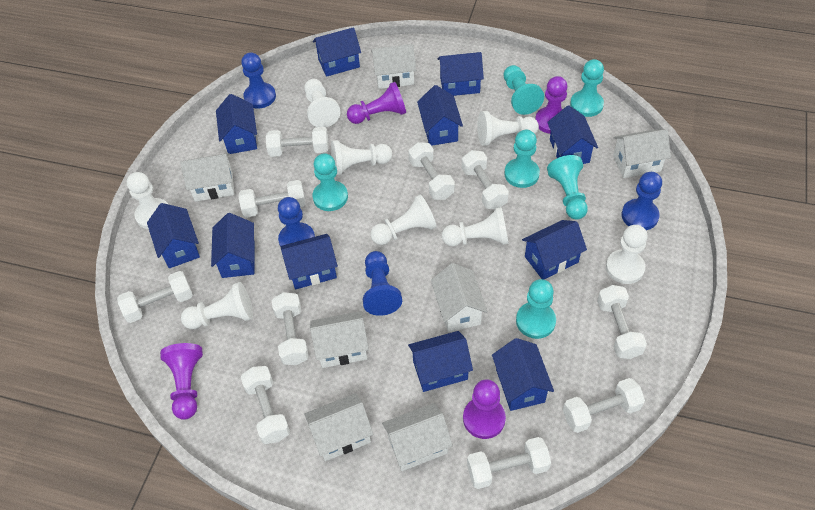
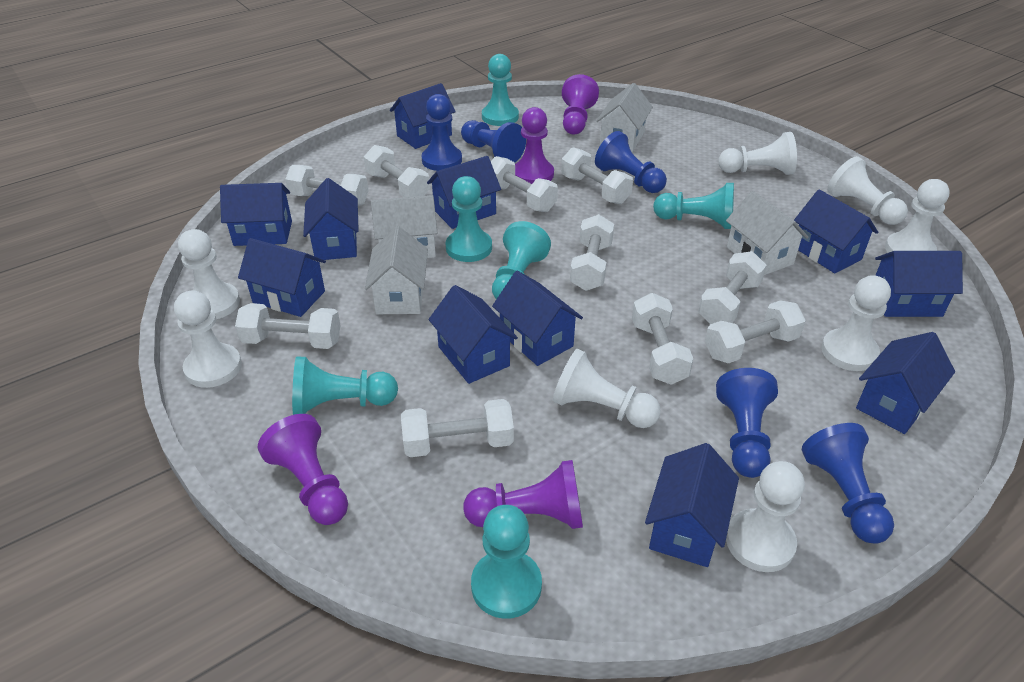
blue pawn: [241,52,276,109] [278,197,315,246] [363,251,402,316] [622,172,662,230] = 4 -> [422,94,462,171] [461,120,526,162] [595,131,667,193] [716,368,778,478] [802,423,894,544] = 5
white house: [180,153,234,202] [304,393,373,461] [310,311,369,368] [371,44,416,89] [382,403,453,471] [431,263,488,332] [613,129,671,178] = 7 -> [365,226,428,314] [371,195,437,258] [596,83,653,152] [726,191,809,275] = 4

